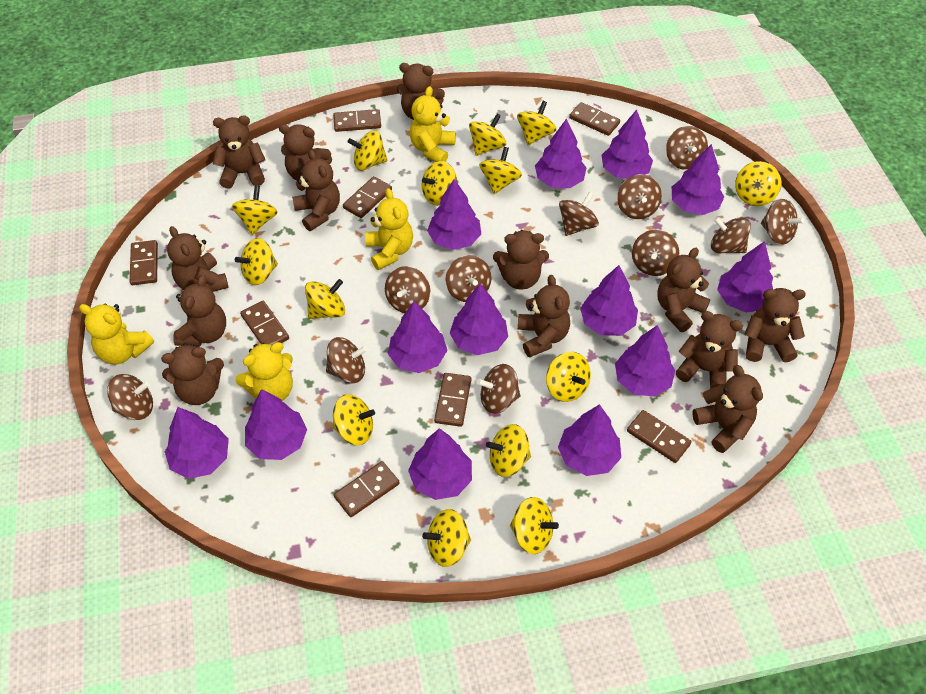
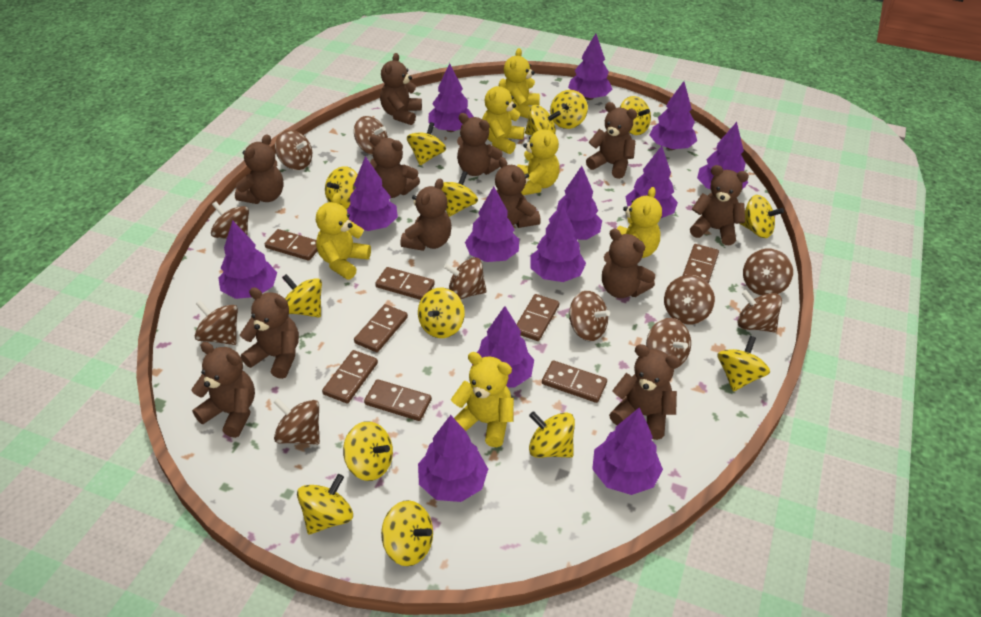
brown teddy bear: [161,343,224,405] [167,226,229,292] [173,275,226,347] [213,115,265,189] [279,124,332,181] [292,150,340,231] [397,63,445,120] [493,230,549,290] [518,275,570,358] [657,248,710,332] [676,311,743,389] [692,365,763,453] [744,288,806,362] = 13 -> [191,342,255,438] [235,134,284,204] [240,287,299,379] [369,135,420,198] [380,53,422,125] [400,179,452,251] [457,113,503,176] [495,157,541,228] [586,102,637,179] [602,229,655,298] [609,344,680,440] [690,165,749,245] = 12
yellow teddy bear: [79,304,154,364] [236,342,293,401] [365,188,413,270] [410,86,456,162] = 4 -> [316,193,371,279] [451,352,514,447] [482,79,525,154] [504,48,540,119] [517,121,560,195] [617,187,662,258] = 6

